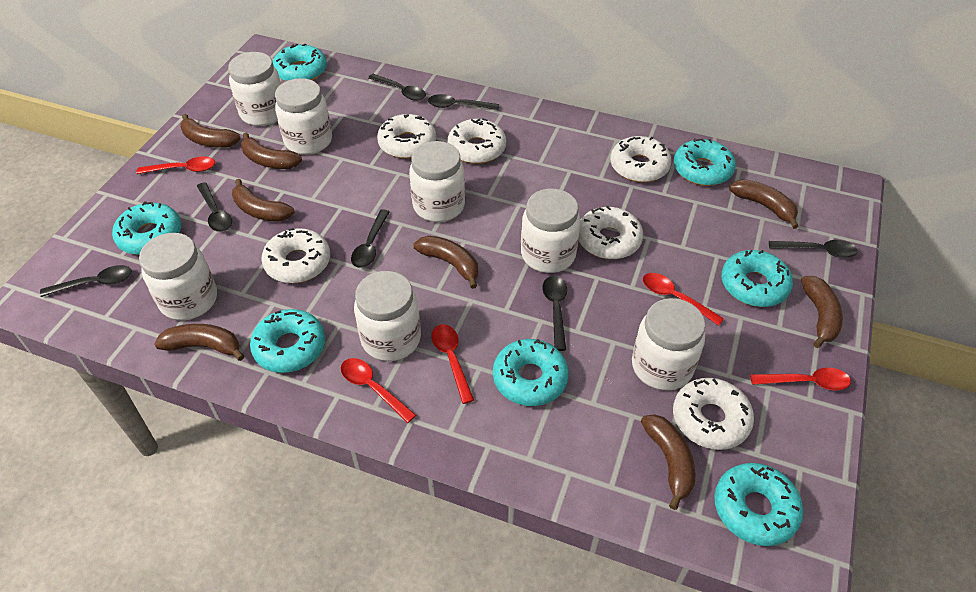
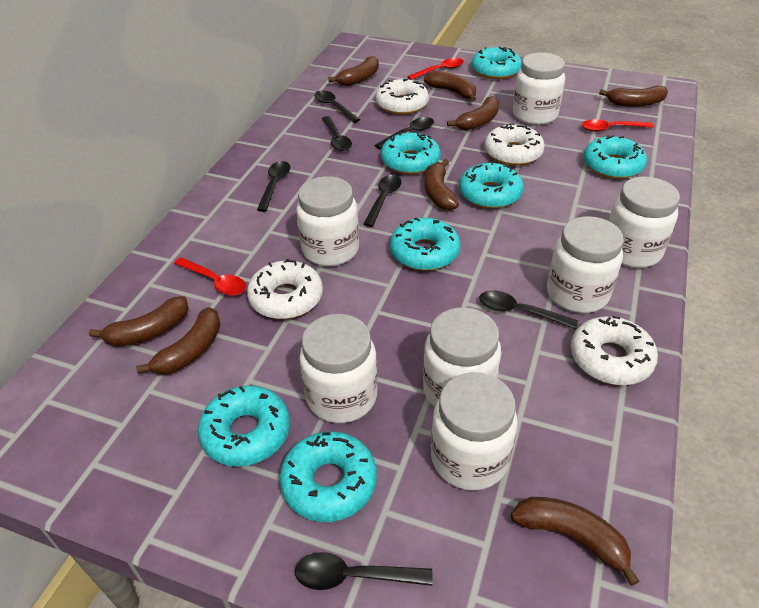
red spoon: [136,156,215,174] [341,358,416,423] [431,324,474,404] [643,273,724,326] [750,368,851,390] = 5 -> [174,257,246,296] [407,58,464,80] [582,119,654,132] = 3
white donut: [262,228,330,283] [377,114,436,159] [447,118,506,164] [579,206,643,259] [610,136,672,182] [673,378,754,450] = 6 -> [247,258,323,319] [376,79,429,115] [484,123,545,166] [571,316,658,385] = 4

